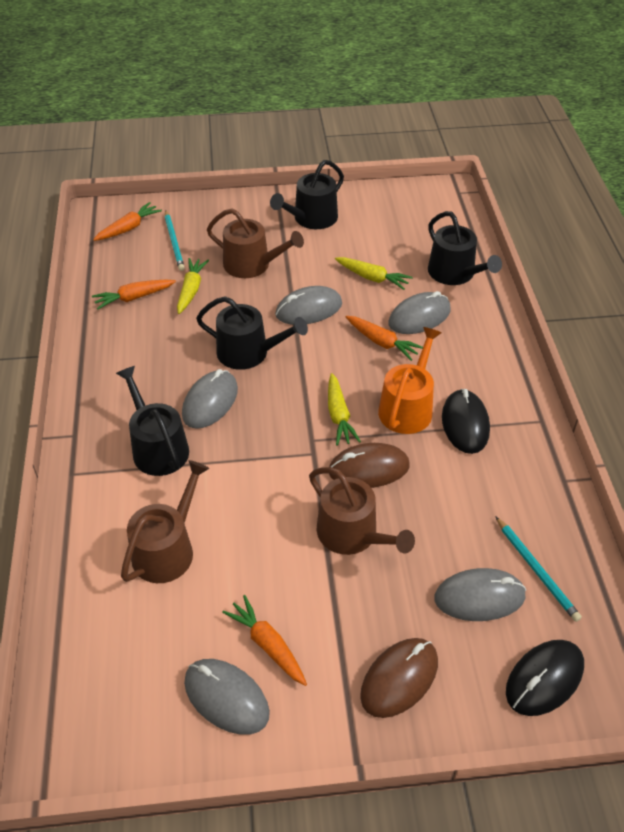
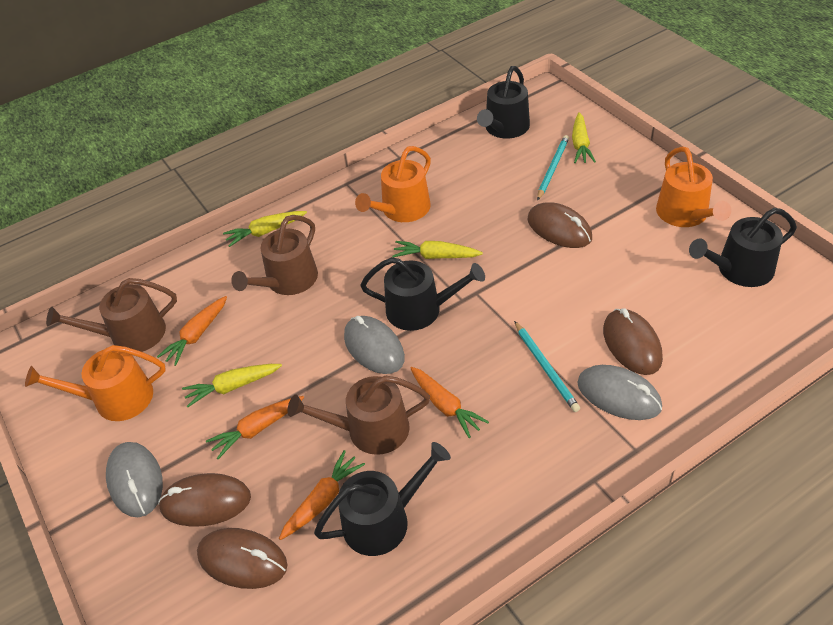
black mouse: [442,389,490,454] [506,640,584,716] = 2 -> none = 0
brown mouse: [329,443,410,488] [360,638,438,718] = 2 -> [158,473,251,527] [197,528,287,589] [528,202,592,248] [603,308,663,375] = 4
grey mouse: [182,369,238,429] [184,659,270,735] [275,286,342,325] [388,291,451,334] [434,568,526,621] = 5 -> [106,442,163,517] [344,316,405,374] [577,365,662,420] = 3
orange watering can: [378,327,441,434] = 1 -> [25,345,166,421] [355,146,431,222] [656,146,732,227] = 3
yellow carrot: [177,258,209,314] [328,373,361,446] [335,257,413,290] = 3 -> [182,364,282,407] [223,211,307,247] [392,241,483,259] [572,112,596,163] = 4

